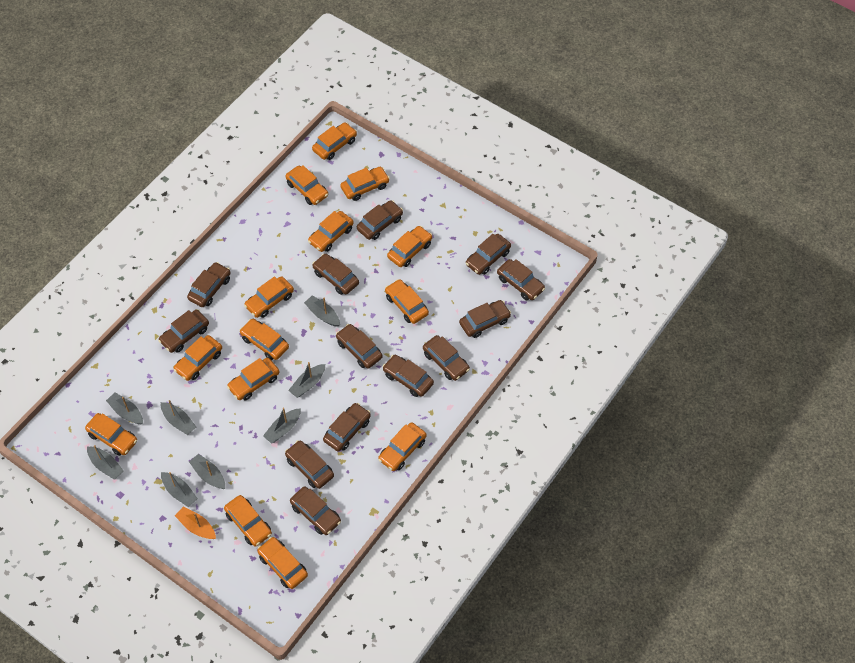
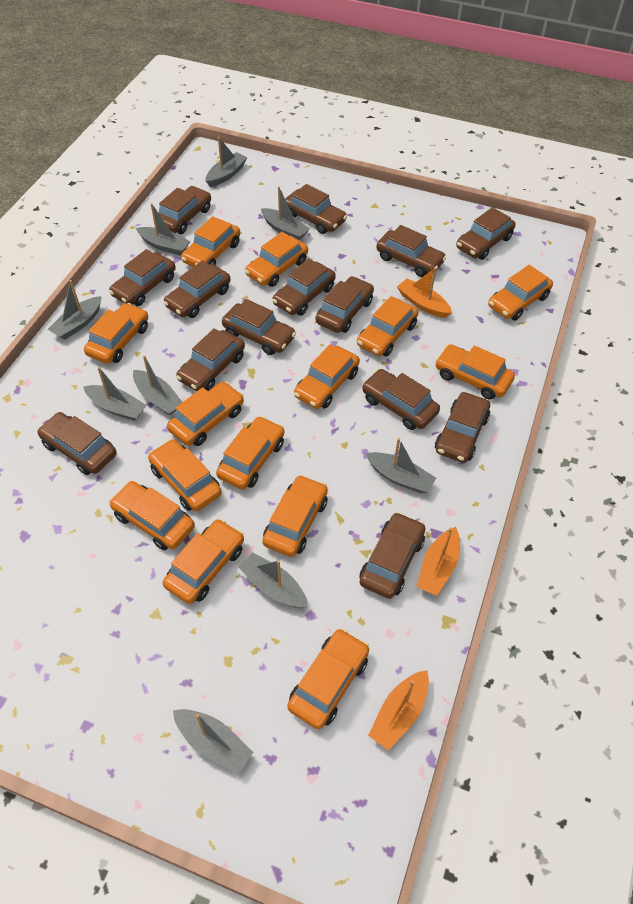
brown car: [158,310,209,353] [187,262,231,307] [285,440,334,489] [290,486,341,535] [312,254,359,295] [323,403,371,452] [336,324,383,369] [357,200,403,240] [383,355,434,397] [423,335,470,381] [459,300,511,338] [466,234,511,275] [497,259,545,300] = 13 -> [37,412,117,475] [109,249,176,306] [159,186,211,234] [163,261,231,318] [176,328,245,391] [222,299,296,355] [272,258,336,316] [285,184,347,234] [315,276,374,333] [360,512,425,599] [362,369,440,430] [376,225,446,277] [435,392,490,463] [456,207,516,260] = 14
grey boat: [87,445,124,480] [106,393,143,424] [161,400,196,435] [161,472,198,507] [189,454,225,489] [263,408,301,444] [288,362,325,398] [304,295,340,327] = 8 -> [48,280,102,340] [83,367,147,421] [133,356,182,415] [136,203,191,255] [173,709,253,774] [206,137,248,187] [238,552,308,608] [261,187,310,240] [365,438,436,494] = 9
orange boat: [175,506,216,539] = 1 -> [368,670,429,751] [397,267,452,318] [416,527,460,596] = 3

